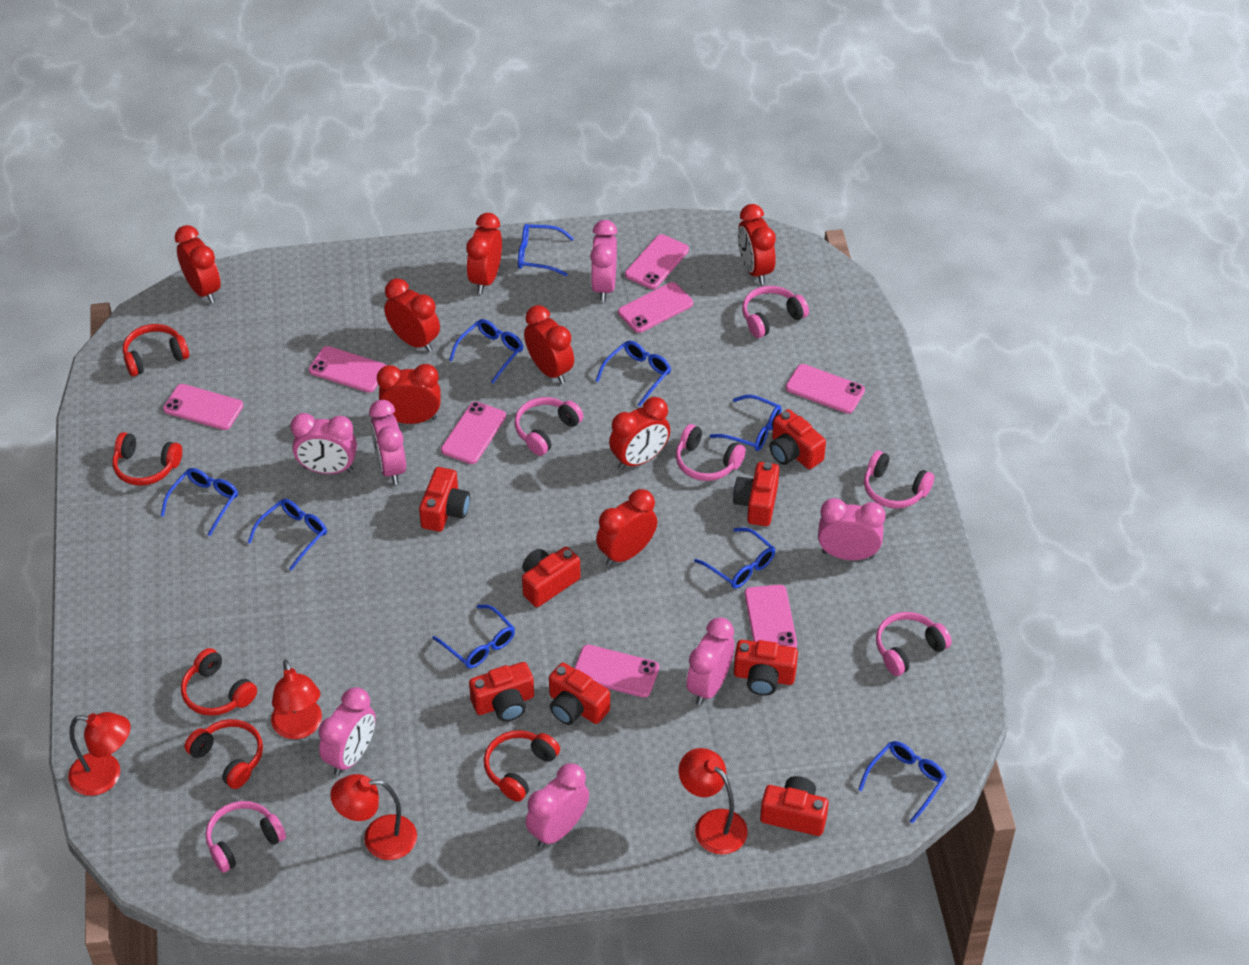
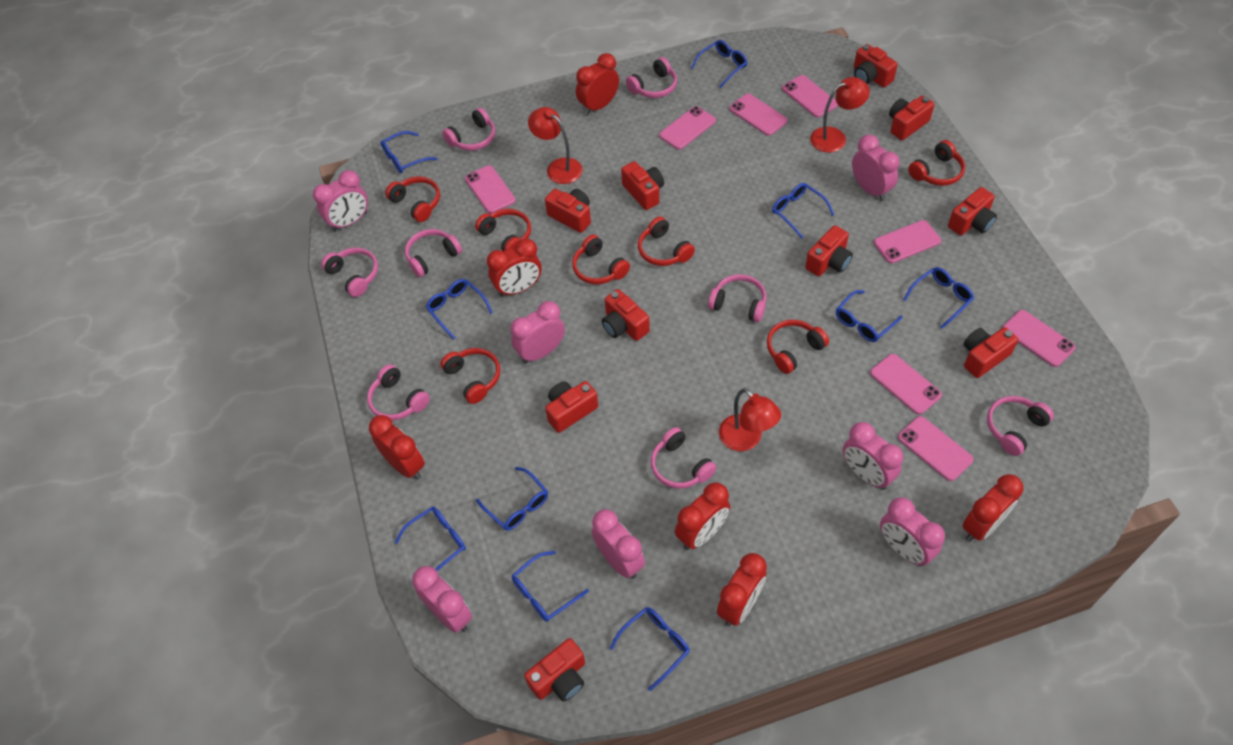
blue glasses: [161,468,238,536] [248,499,327,571] [432,604,515,668] [449,319,523,384] [518,224,574,276] [596,341,671,406] [694,527,775,589] [710,395,782,451] [858,741,947,824] = 9 -> [381,131,437,173] [395,507,466,571] [426,279,493,339] [476,467,548,531] [512,551,589,622] [610,607,690,691] [691,40,748,88] [772,183,834,239] [836,290,902,342] [903,267,974,329] = 10
pink headphones: [206,801,286,873] [514,397,584,456] [676,424,746,481] [742,286,809,338] [864,451,934,509] [876,612,952,676] = 6 -> [321,248,378,297] [367,364,430,420] [405,229,462,277] [442,108,495,151] [626,57,677,98] [651,427,716,489] [708,274,766,322] [987,396,1054,456] = 8
red camera: [419,467,470,532] [469,662,534,722] [522,547,581,607] [549,663,610,725] [733,462,779,526] [734,640,798,696] [760,776,829,836] [769,409,826,469] = 8 -> [524,638,585,702] [545,189,591,233] [545,381,598,433] [602,289,650,341] [621,161,664,210] [805,225,853,276] [854,44,898,88] [889,96,934,140] [948,187,997,235] [964,327,1018,378] = 10
red clock: [175,225,221,303] [377,364,440,424] [384,279,440,352] [466,213,502,294] [524,305,574,384] [596,489,657,566] [609,397,670,470] [738,204,776,284] = 8 -> [369,415,425,480] [487,238,542,297] [576,53,619,115] [675,482,730,550] [717,553,767,626] [962,474,1024,542] = 6
red headphones: [113,432,182,486] [123,324,189,377] [181,648,257,716] [185,719,263,789] [484,730,560,802] = 5 -> [385,176,440,222] [440,348,500,404] [475,209,531,251] [572,235,630,284] [638,217,695,266] [767,320,829,374] [908,140,965,186] = 7
red lamp: [68,712,130,796] [271,660,322,739] [330,774,417,860] [679,748,748,854] = 4 -> [528,107,582,184] [719,388,781,451] [810,77,870,152] = 3

